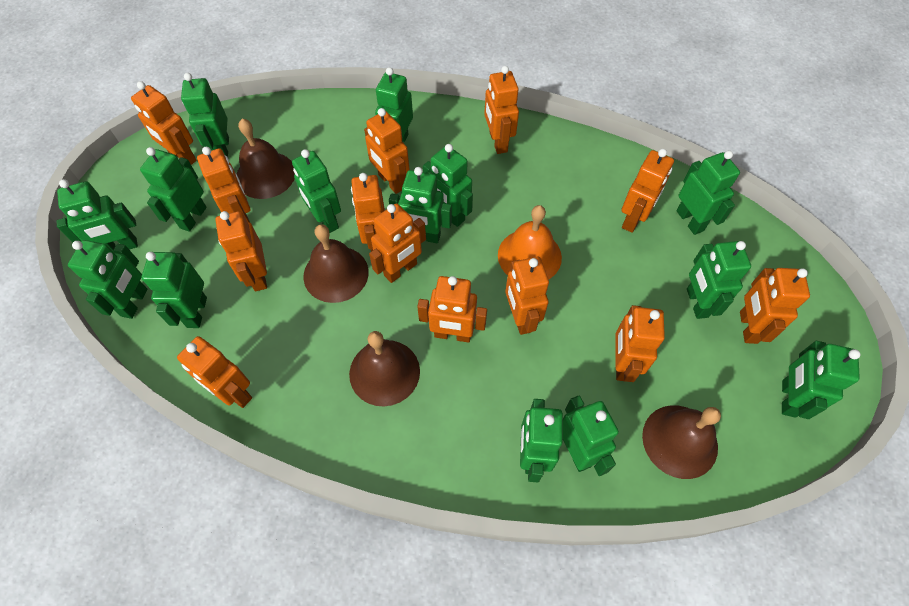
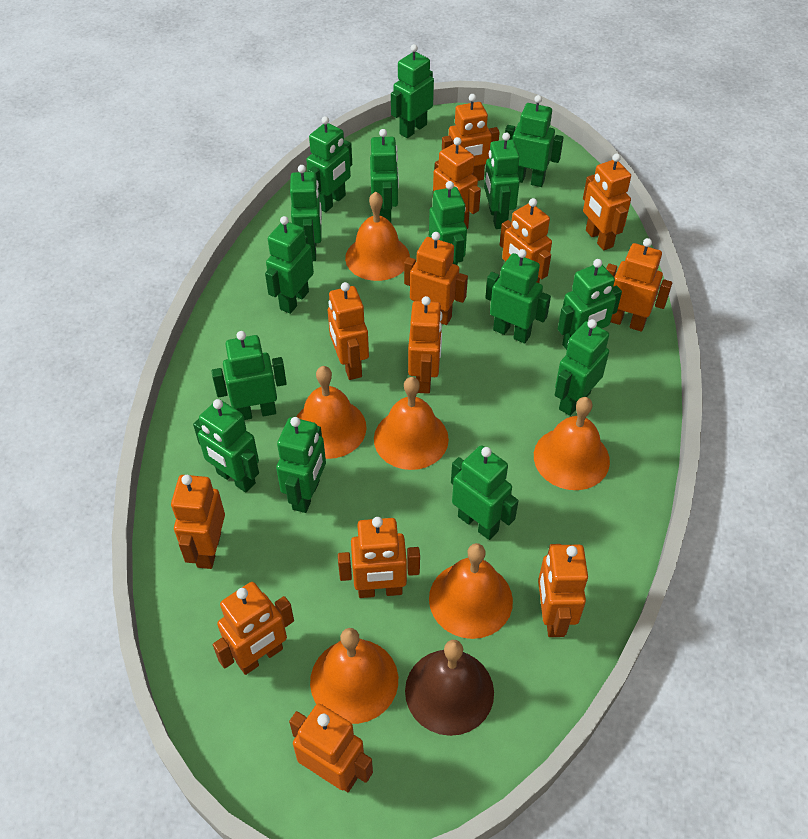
brown bell: [237,119,295,199] [303,224,369,303] [349,331,420,406] [642,405,721,479] = 4 -> [405,640,494,736] = 1
green robot: [56,179,138,251] [68,240,147,319] [140,147,207,232] [141,252,207,328] [181,73,229,157] [292,149,341,233] [375,67,413,142] [389,167,452,243] [423,144,473,227] [520,399,563,483] [563,395,619,476] [677,151,740,235] [687,241,751,319] [782,341,860,419] = 14 -> [193,399,259,492] [211,331,287,420] [265,216,314,314] [276,417,326,513] [290,165,322,261] [306,116,352,212] [370,129,399,222] [391,44,434,138] [429,181,467,265] [451,445,518,540] [484,132,520,229] [485,249,551,344] [505,95,564,187] [555,319,609,416] [558,259,622,350] = 15
orange bell: [498,205,562,280] = 1 -> [296,366,367,459] [310,628,398,724] [345,192,410,281] [374,377,449,470] [429,543,513,639] [534,397,610,490] = 6

